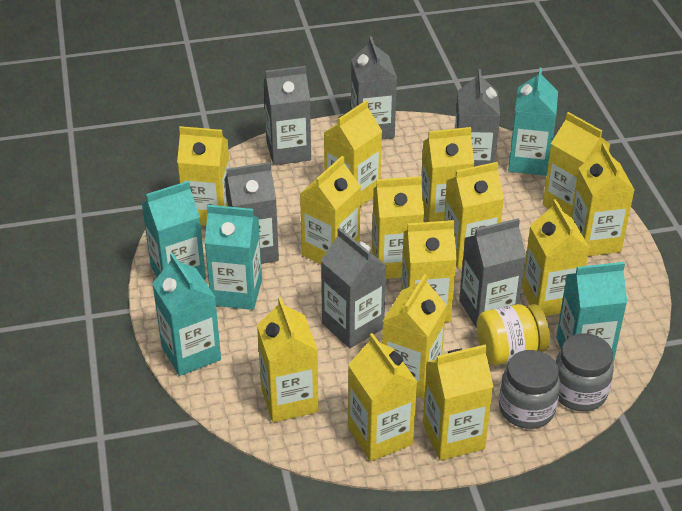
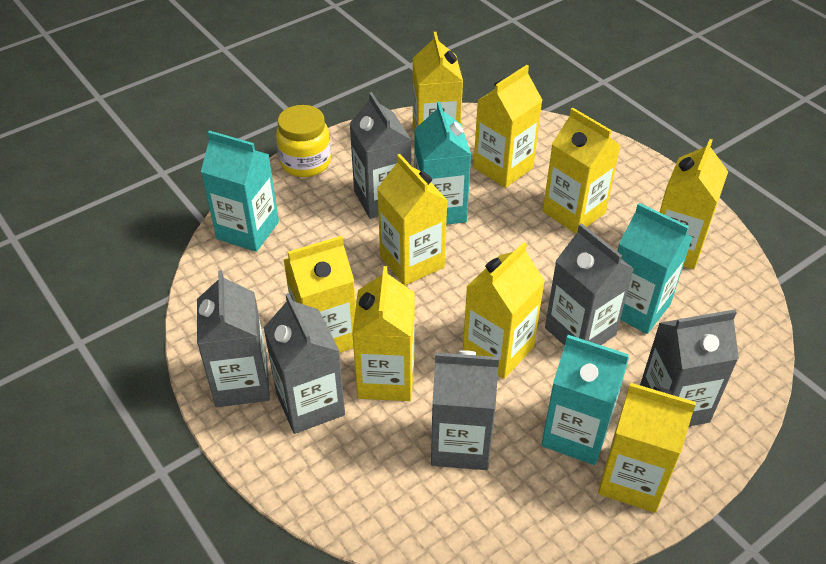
grey jar: [499,350,560,429] [556,333,614,411] = 2 -> none = 0
turquoise carton: [142,181,206,280] [152,253,221,376] [205,205,262,310] [508,68,558,176] [556,262,627,363] = 5 -> [201,130,279,252] [414,101,471,225] [541,335,629,465] [617,203,693,334] = 4
yellow carton: [177,126,230,226] [257,297,319,422] [300,156,361,265] [324,100,382,207] [348,333,417,462] [372,176,424,279] [382,274,447,399] [401,220,457,322] [421,127,474,222] [423,344,494,461] [444,162,504,269] [522,199,589,316] [543,112,611,217] [571,143,634,256] = 14 -> [283,236,356,353] [352,266,415,401] [377,154,448,285] [413,32,463,134] [463,242,545,379] [473,65,543,188] [543,107,621,234] [598,383,696,513] [660,139,728,269] = 9

